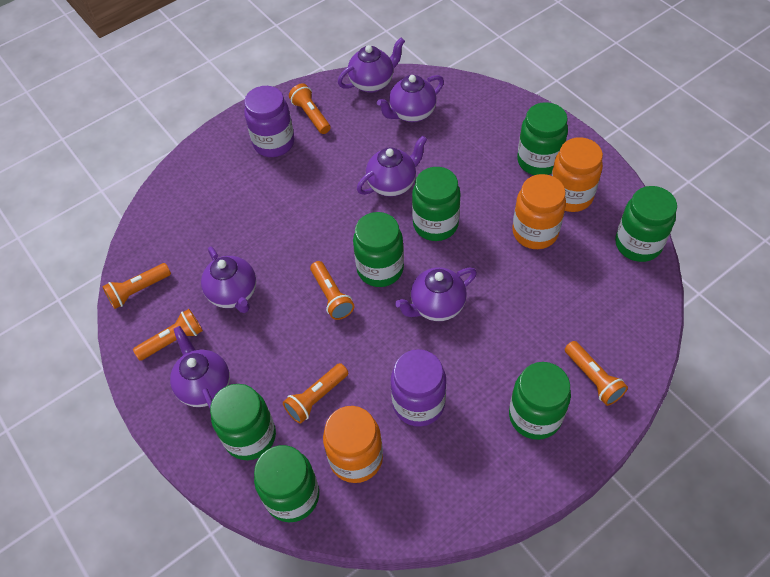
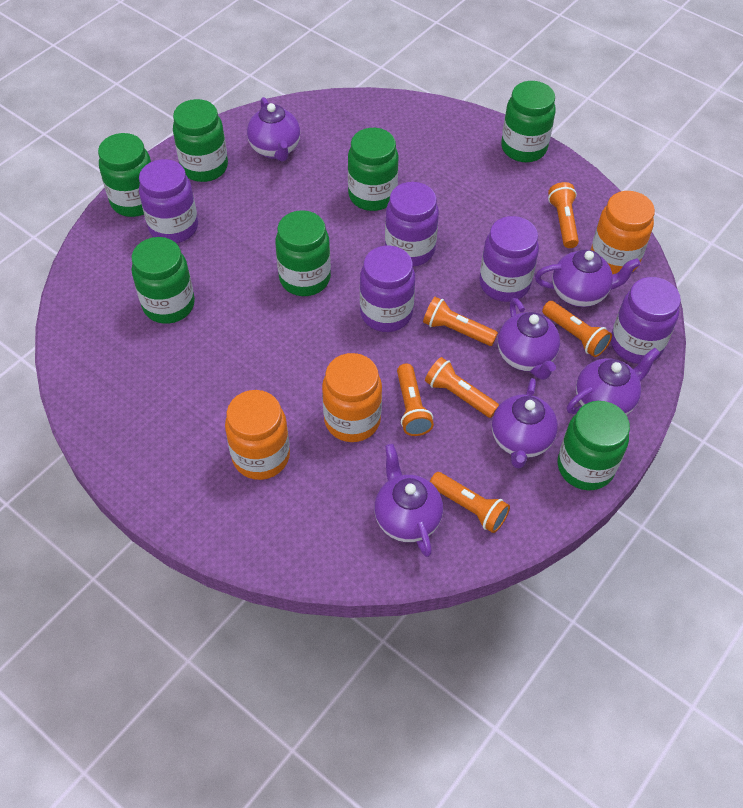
purple jar: [244,86,294,157] [391,349,446,427] = 2 -> [139,159,198,243] [360,246,415,332] [385,182,439,267] [479,216,539,302] [611,277,681,364] = 5

